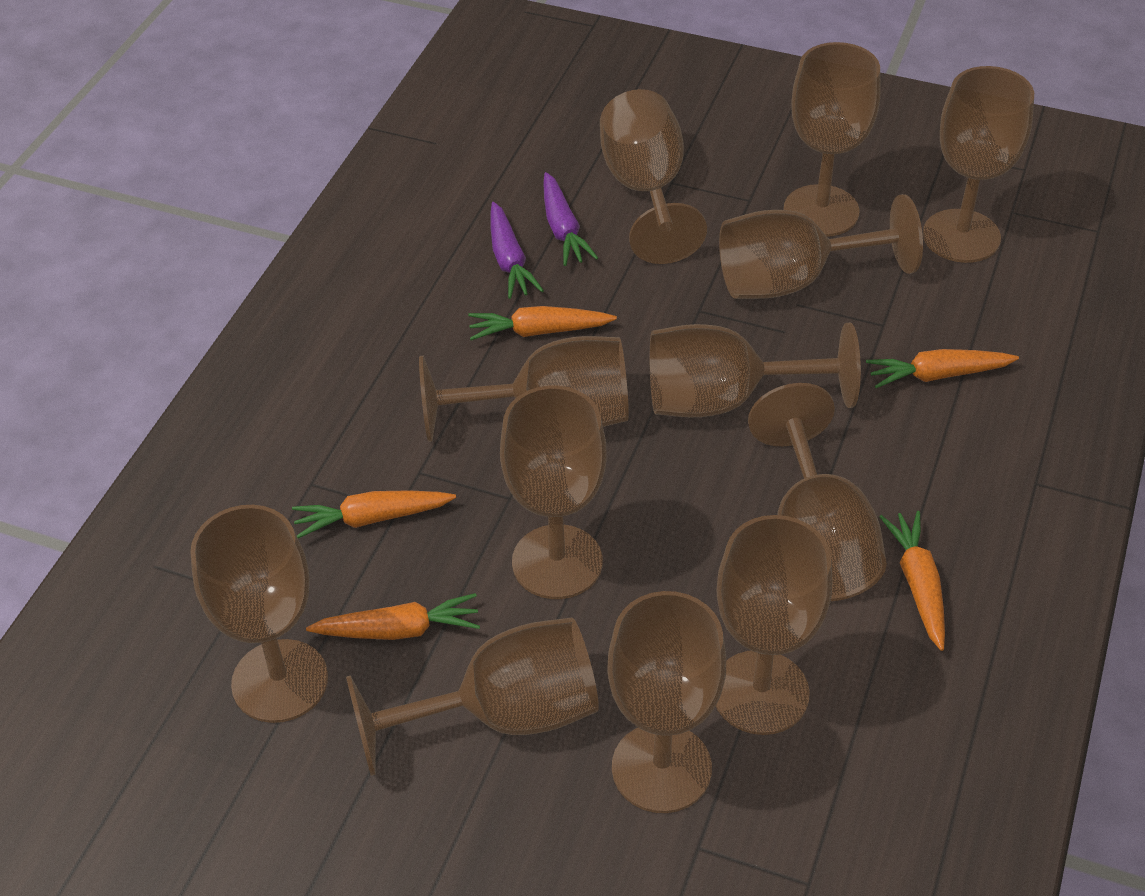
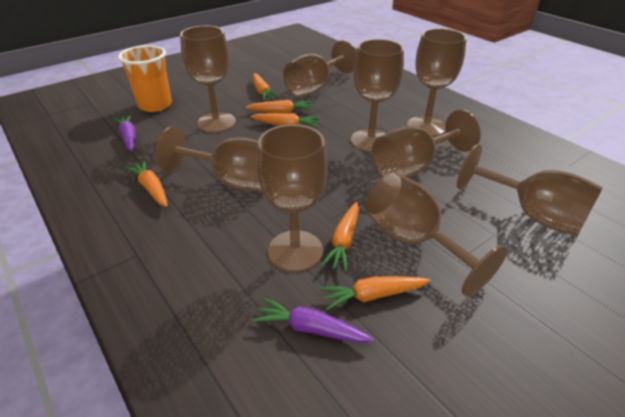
brown goblet: [190,505,328,723] [346,618,599,776] [419,336,629,442] [500,386,606,599] [600,89,707,264] [607,591,726,813] [650,323,861,417] [716,515,832,735] [719,194,923,299] [748,383,887,601] [784,42,881,237] [923,66,1034,263] = 12 -> [156,127,262,192] [180,26,236,133] [257,124,328,272] [283,40,356,97] [351,39,404,152] [365,172,507,297] [372,110,481,178] [407,28,467,137] [457,144,603,236] = 9
orange carrot: [292,490,456,539] [306,593,480,640] [468,306,617,340] [866,349,1019,388] [879,511,945,651] = 5 -> [125,160,168,207] [246,100,313,113] [250,113,321,127] [253,73,279,101] [319,276,431,311] [321,202,359,272] = 6
orange cup: none = 0 -> [118,45,172,112] = 1

